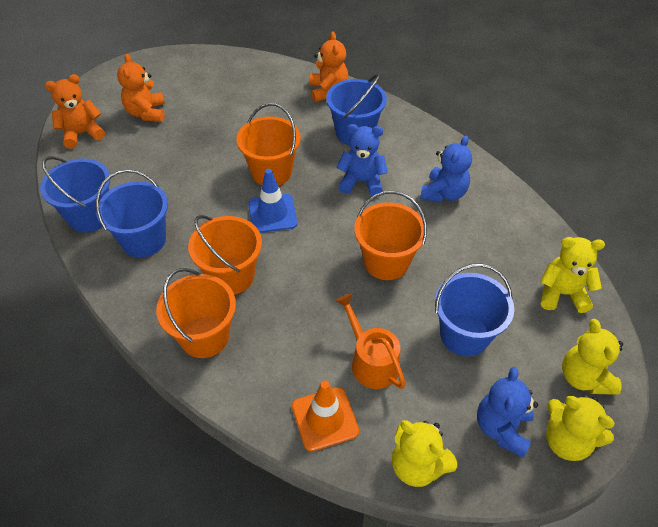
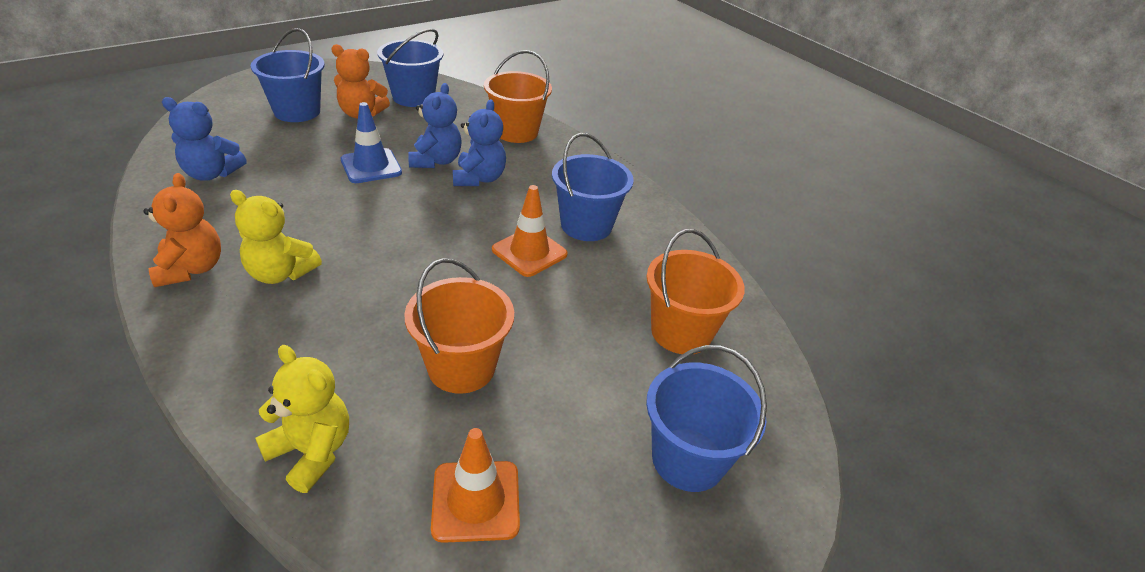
orange bucket: [156,268,236,358] [188,215,262,295] [237,103,301,186] [354,191,427,280] = 4 -> [404,258,514,394] [484,50,552,143] [647,229,745,354] = 3
orange teddy bear: [45,74,105,149] [117,54,165,122] [309,32,348,102] = 3 -> [143,173,221,287] [331,44,390,119] = 2
orange traffic cone: [292,380,359,451] = 1 -> [431,428,520,543] [492,185,568,277] = 2
orange watering can: [336,294,406,389] = 1 -> none = 0
yellow teddy bear: [392,420,457,487] [541,237,605,313] [546,395,615,461] [562,319,623,395] = 4 -> [230,190,322,284] [255,345,349,493] = 2

